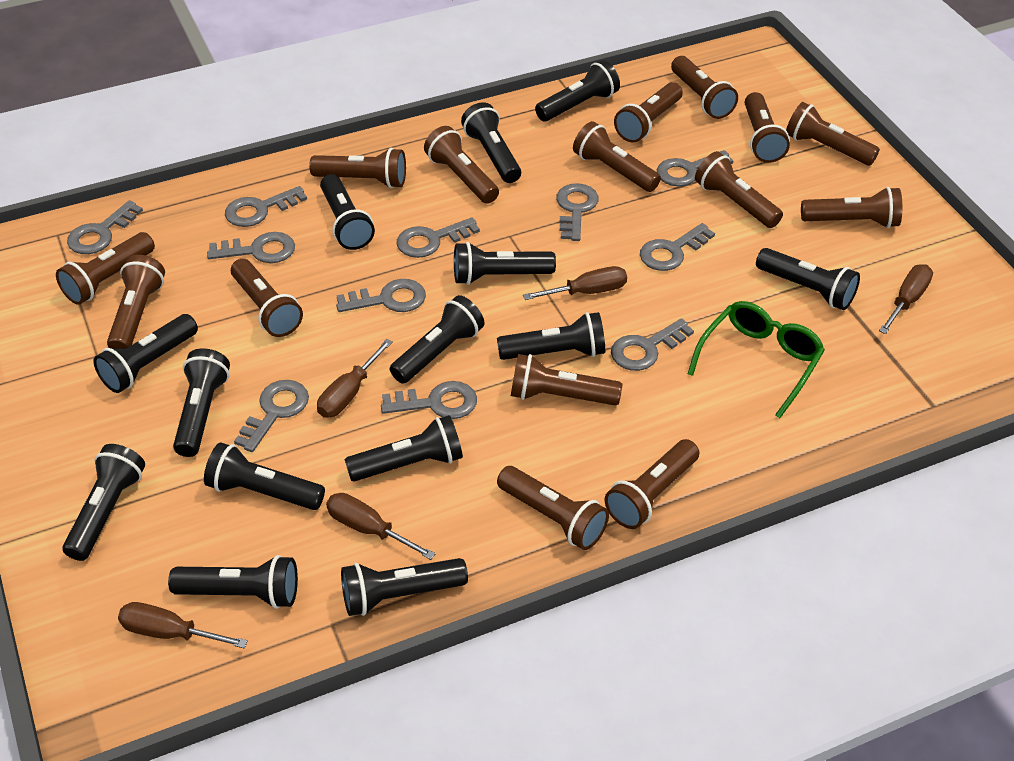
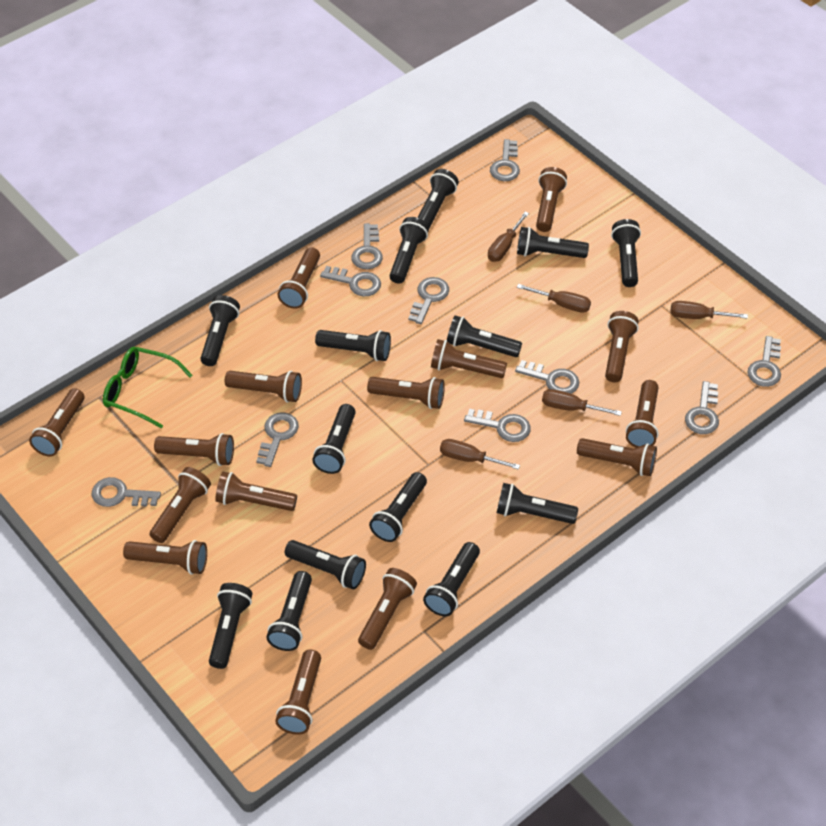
grey key: [67,200,143,254] [207,232,295,263] [225,186,307,227] [234,380,309,452] [336,279,426,312] [381,381,477,419] [397,217,480,258] [556,183,599,241] [611,318,694,371] [640,223,715,271] [657,150,733,187] = 11 -> [92,477,161,507] [256,412,299,467] [320,266,381,296] [351,223,383,269] [408,277,449,324] [464,409,531,442] [490,139,520,181] [515,360,579,394] [685,381,719,434] [747,336,781,387] = 10

